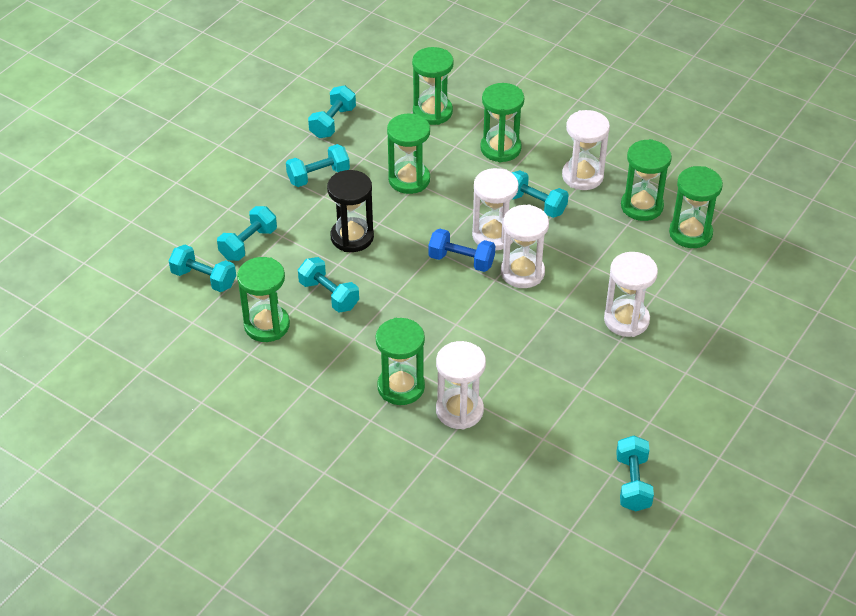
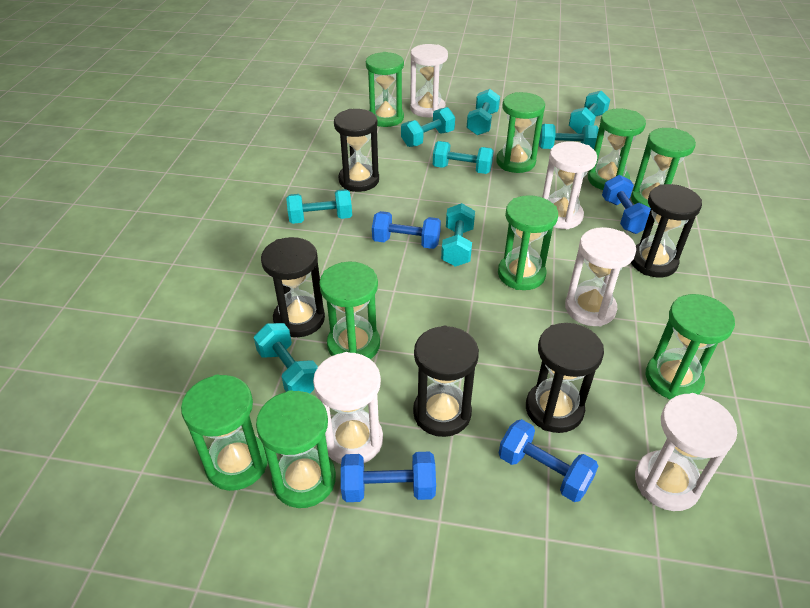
black hourglass: [327,170,374,252] = 1 -> [261,237,325,337] [334,109,379,192] [413,326,479,437] [526,323,604,433] [631,184,702,277] = 5
blue dumbbell: [428,228,495,272] = 1 -> [341,451,436,502] [372,211,441,249] [499,419,598,502] [602,175,651,234] = 4
green hourglass: [237,257,290,342] [376,318,425,405] [387,114,430,194] [412,47,454,125] [480,83,524,162] [621,139,672,221] [669,166,723,248] = 7 -> [181,374,268,491] [256,390,336,508] [319,262,380,359] [366,52,404,127] [496,92,545,173] [498,195,558,290] [588,108,646,190] [631,128,696,207] [646,294,735,400] = 9
turquoise dumbbell: [169,244,236,292] [217,206,277,261] [286,144,350,187] [298,257,359,313] [308,86,356,138] [512,170,569,218] [616,436,654,511] = 7 -> [254,323,318,393] [286,189,352,224] [401,107,455,147] [433,141,494,174] [441,203,475,267] [467,89,500,135] [539,124,599,149] [569,91,610,134] = 8

